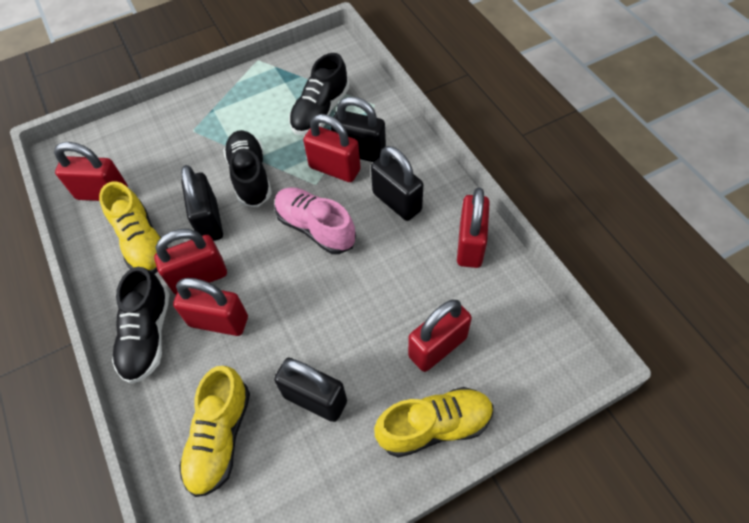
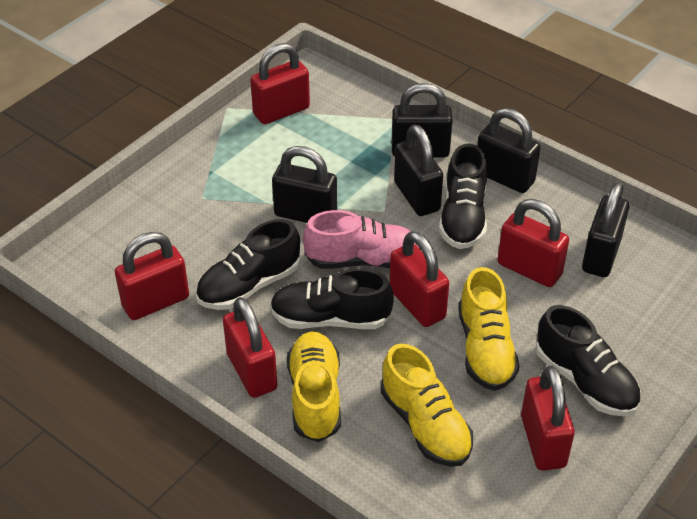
black padlock: [181,165,223,241] [274,358,347,422] [330,97,386,162] [371,146,423,221] = 4 -> [272,146,337,223] [392,83,453,157] [394,125,443,216] [477,108,541,193] [582,182,629,277] = 5
black shoe: [112,267,170,384] [223,130,272,207] [289,53,349,135] = 3 -> [196,219,300,310] [270,268,394,329] [439,143,487,249] [536,305,641,416] = 4

